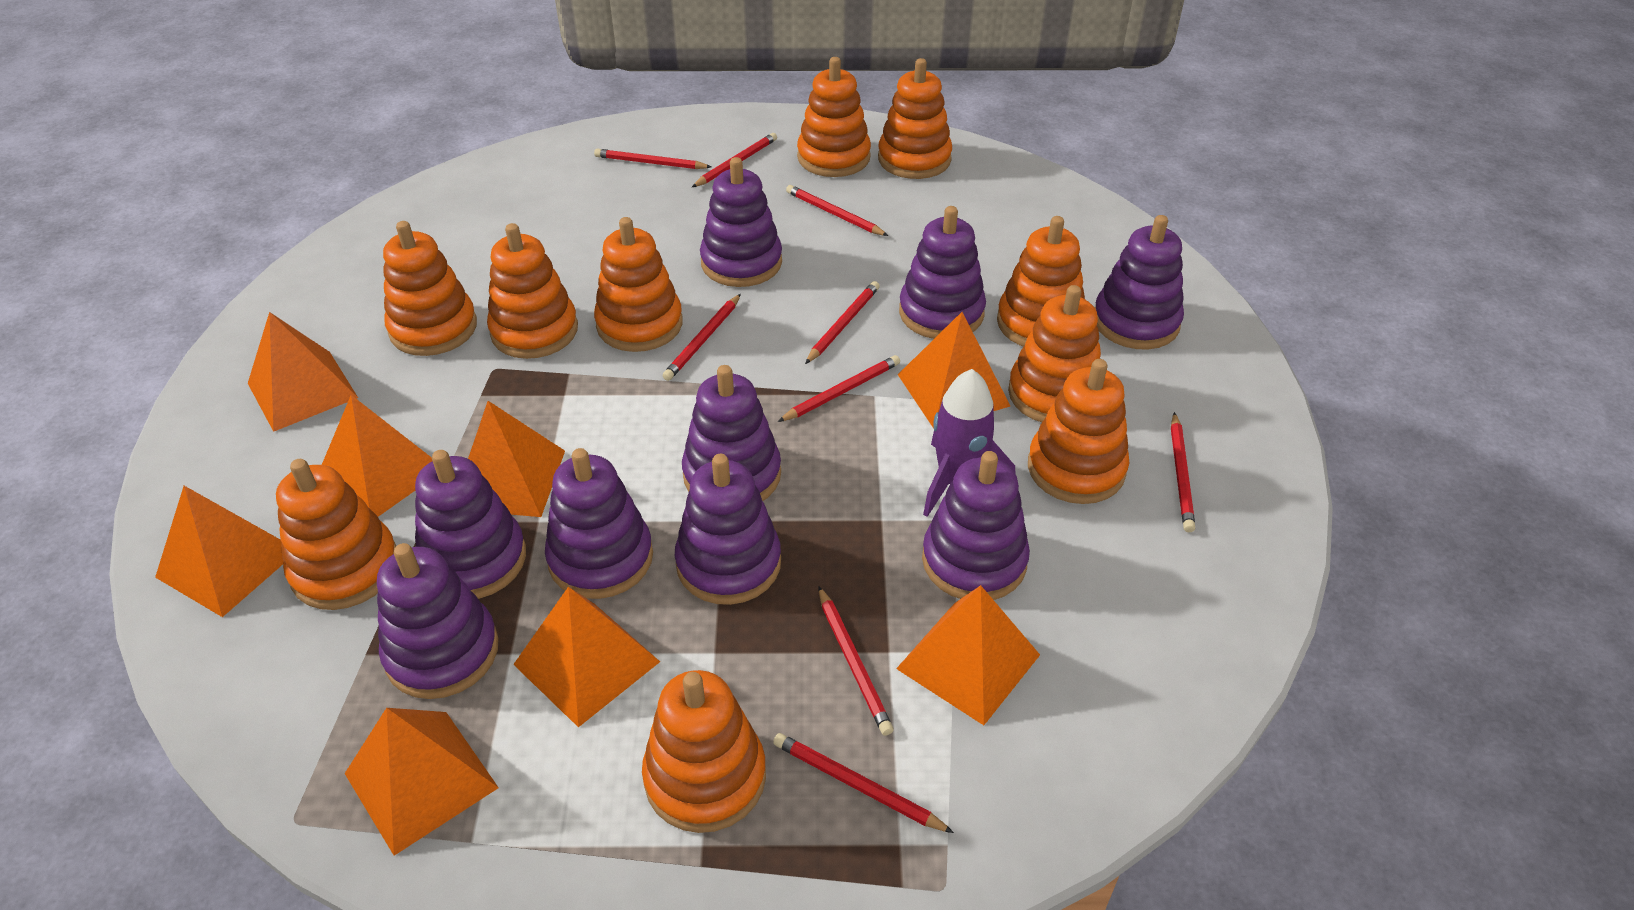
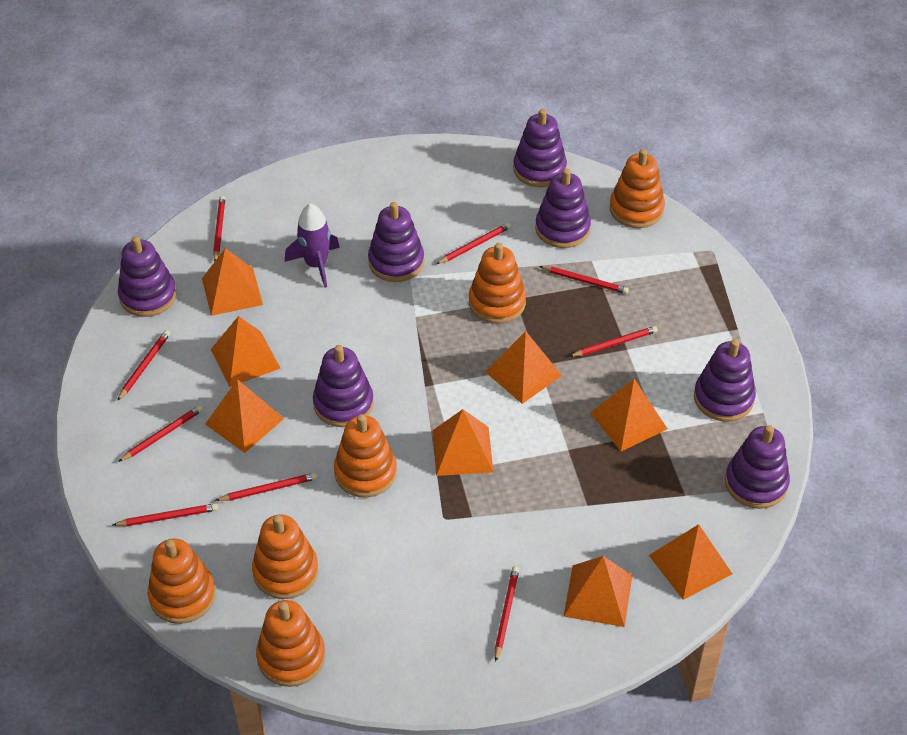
orange stacking toy: [276,459,396,610] [383,221,477,356] [487,223,578,359] [594,217,683,352] [642,670,766,833] [797,57,871,177] [878,58,952,179] [997,216,1085,347] [1008,285,1101,422] [1028,359,1129,504] = 10 -> [148,538,216,624] [252,514,318,599] [256,600,325,687] [334,414,397,497] [469,243,526,324] [610,149,665,228] = 6
purple stacking toy: [377,543,499,699] [415,450,526,599] [545,448,653,599] [675,454,781,605] [682,365,781,501] [700,157,782,287] [899,206,986,339] [922,451,1030,600] [1095,215,1184,350] = 9 -> [118,236,177,317] [313,345,374,427] [368,202,424,282] [513,109,567,187] [535,168,591,248] [694,339,756,422] [725,425,790,509] = 7

